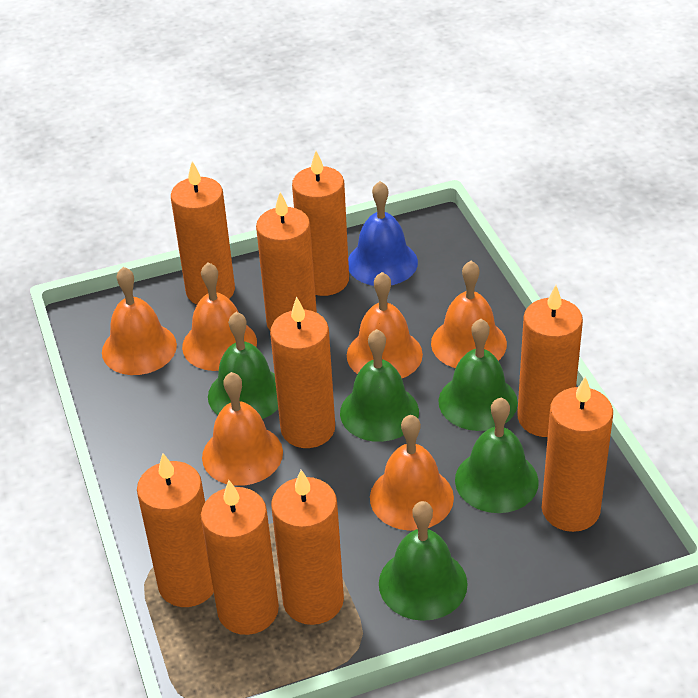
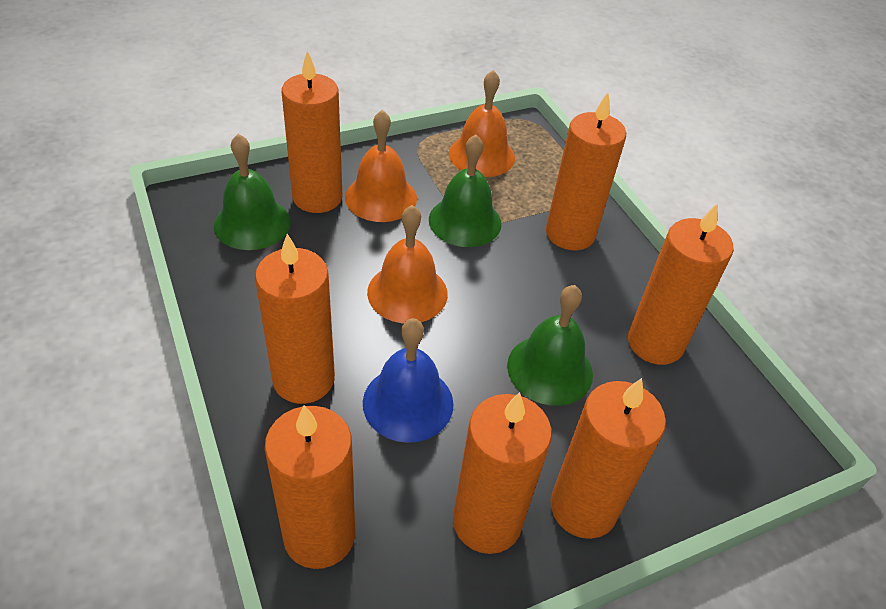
green bell: [208,312,278,419] [340,329,419,442] [379,501,468,621] [439,319,518,431] [455,398,539,513] = 5 -> [214,134,291,250] [429,134,502,247] [507,285,593,406] = 3
orange bell: [102,267,177,375] [182,262,257,371] [202,372,283,486] [347,272,423,378] [370,415,454,531] [431,261,507,368] = 6 -> [345,110,417,222] [367,205,448,324] [449,70,515,177] = 3
orange candle: [137,453,214,607] [171,161,235,305] [201,480,279,635] [256,192,317,330] [270,297,335,448] [271,470,344,625] [292,151,349,296] [518,285,583,437] [542,376,613,532] = 9 -> [255,234,335,404] [265,405,355,569] [282,51,343,213] [453,392,552,554] [546,92,626,250] [551,378,666,539] [628,203,734,365] = 7

